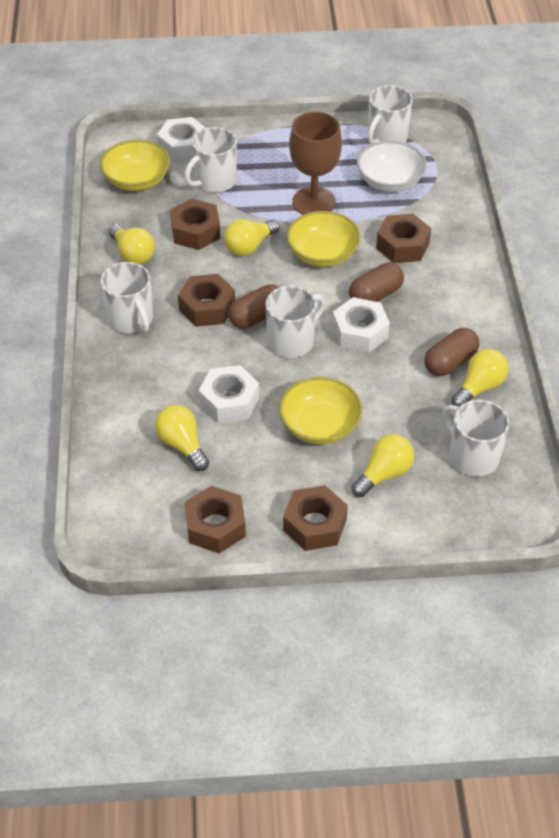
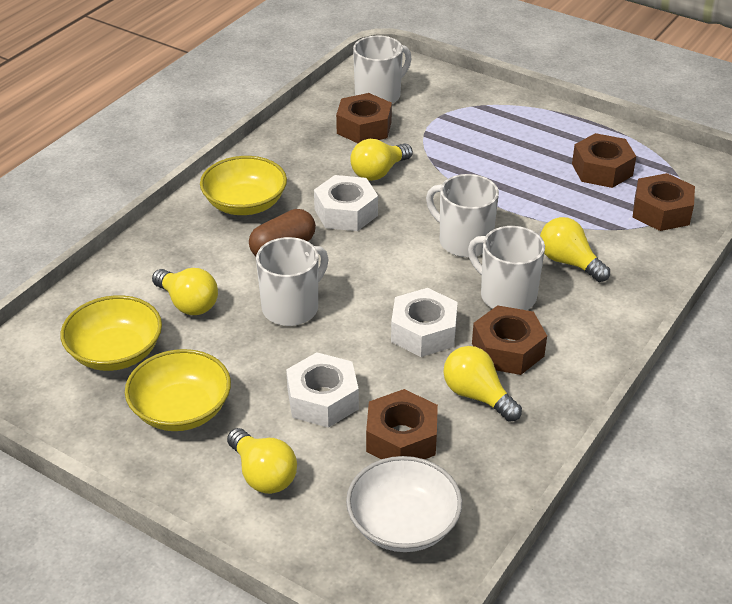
brown capsule: [228,284,279,329] [349,263,404,302] [425,328,479,376] = 3 -> [249,209,316,256] = 1
brown goblet: [289,112,342,215] = 1 -> none = 0
white mug: [100,262,153,333] [184,127,237,193] [265,286,325,358] [367,85,413,145] [442,400,510,477] = 5 -> [256,237,329,326] [353,35,412,104] [426,174,499,257] [468,226,545,310] = 4

